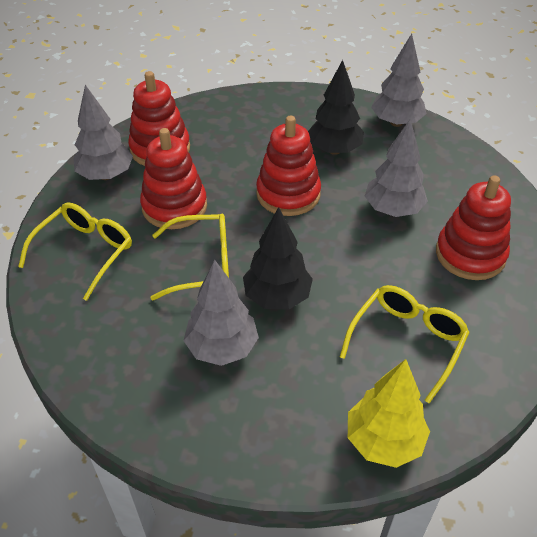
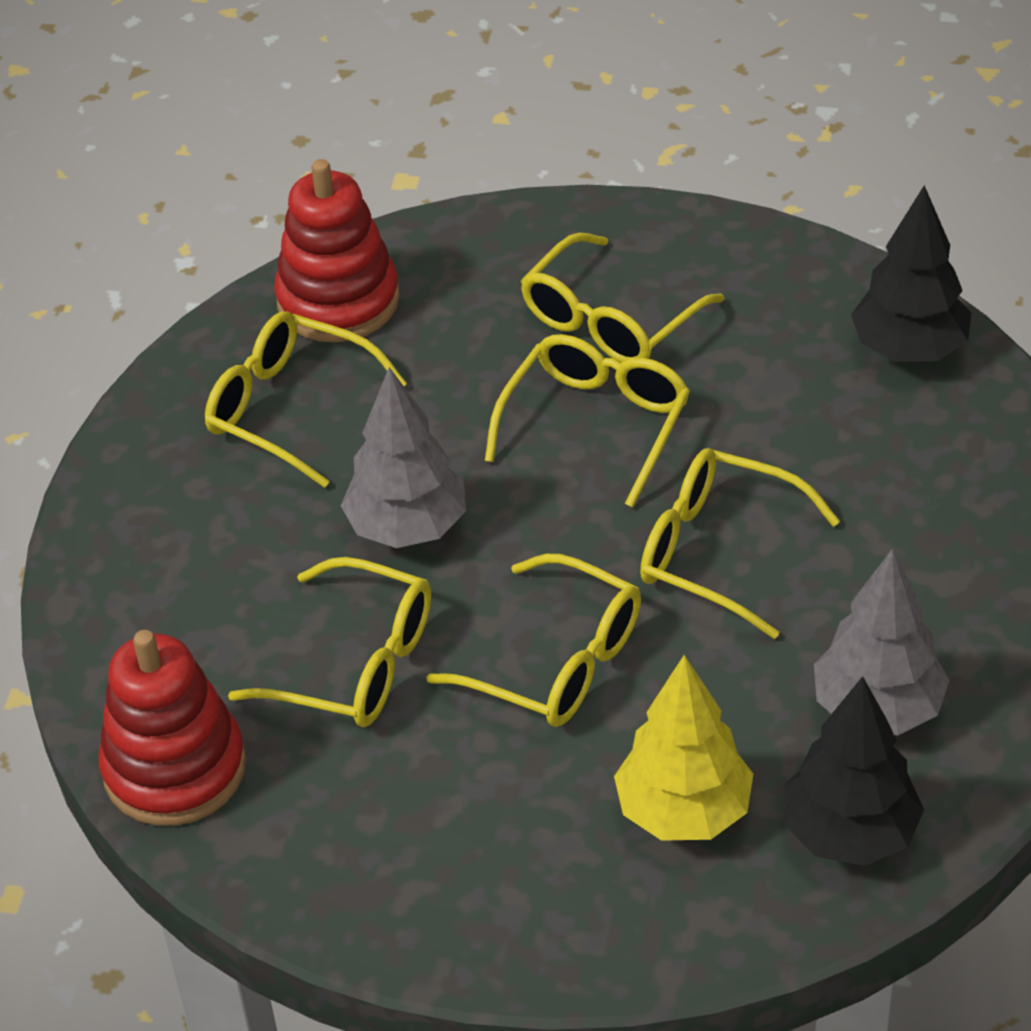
grey tree: [74,85,133,180] [184,260,259,366] [365,119,428,217] [371,33,427,127] = 4 -> [341,367,466,548] [814,549,950,735] = 2
red stacking toy: [128,71,190,166] [140,128,207,229] [256,115,321,216] [436,175,511,280] = 4 -> [98,630,246,826] [274,159,400,342] = 2
yellow glasses: [18,203,132,301] [151,214,229,300] [340,285,470,403] = 3 -> [205,311,407,488] [228,557,431,727] [426,554,641,727] [485,334,690,507] [521,232,724,363] [640,448,840,639] = 6

